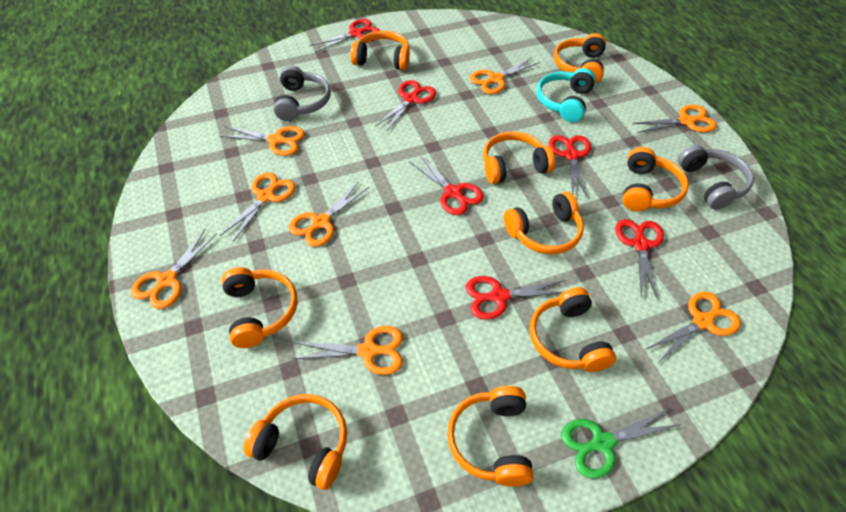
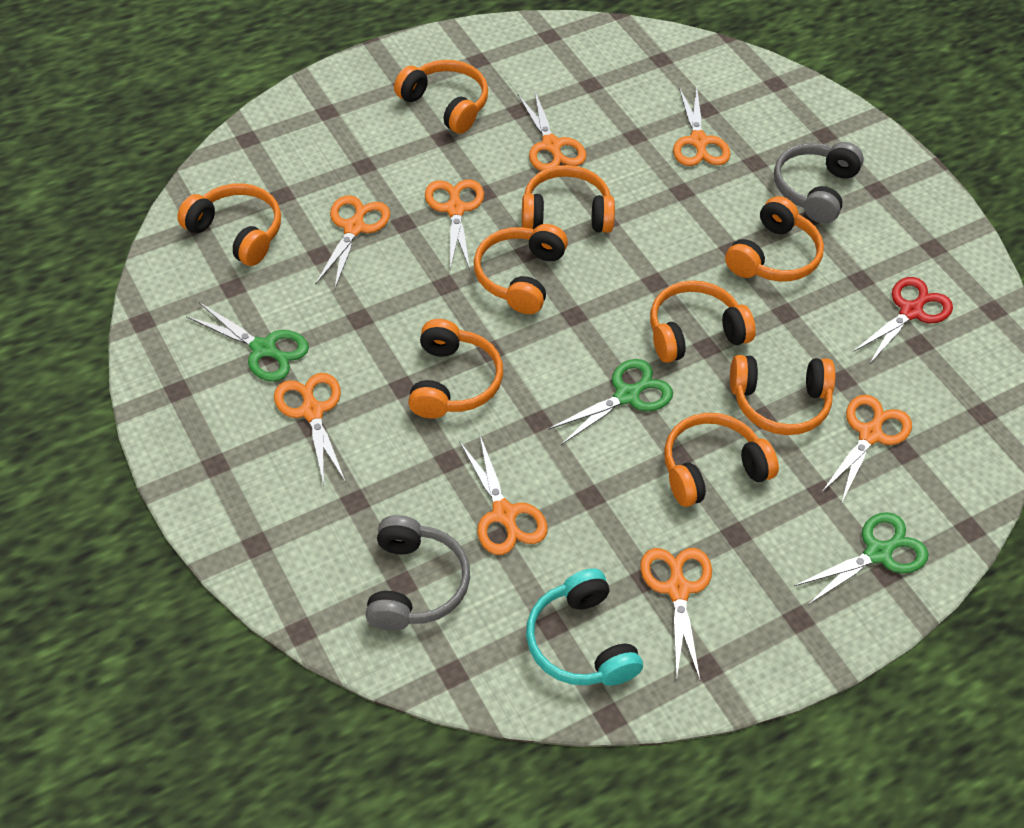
green scissors: [561,408,681,479] = 1 -> [186,302,309,382] [548,359,673,445] [794,512,929,605] = 3
red scissors: [310,19,380,52] [376,80,436,132] [409,155,484,215] [465,276,566,320] [549,135,591,197] [615,219,664,300] = 6 -> [853,277,953,363] = 1

